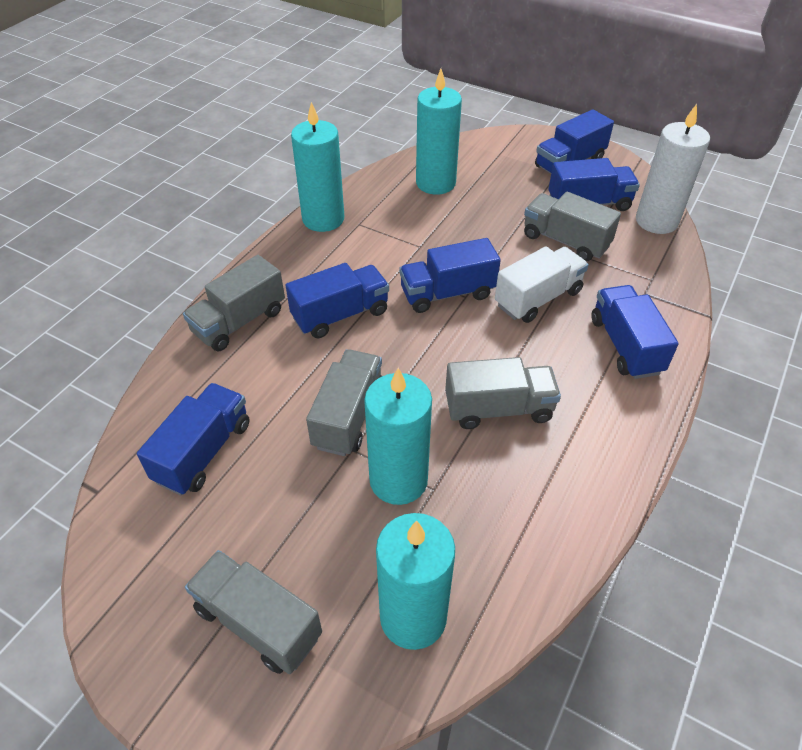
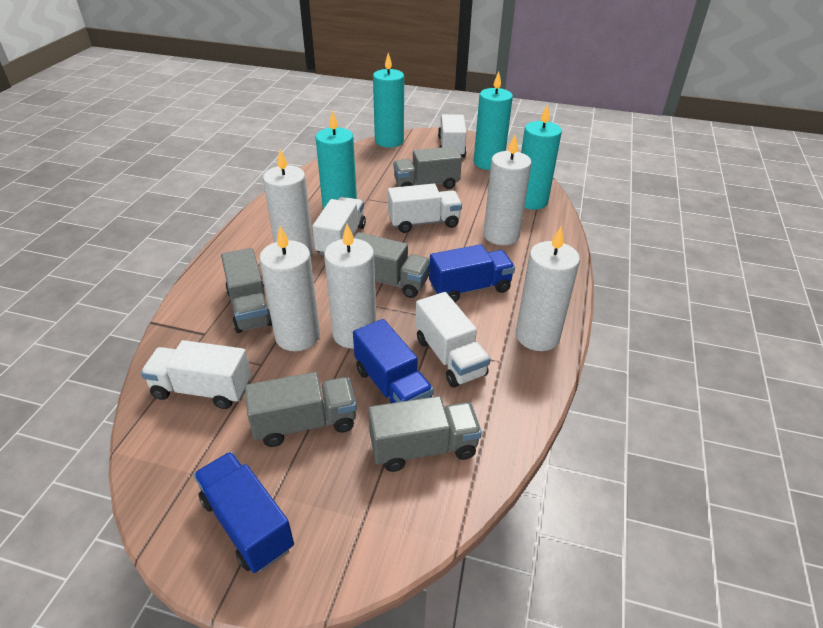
blue truck: [137,383,250,495] [285,263,389,338] [400,238,501,313] [535,109,614,174] [548,158,640,211] [591,285,679,379] = 6 -> [194,452,294,573] [353,319,434,403] [429,244,515,302] = 3
white candle: [636,104,710,234] = 1 -> [259,226,320,351] [263,149,314,256] [324,224,377,349] [483,135,532,245] [516,227,580,351] = 5
white truck: [495,246,588,323] = 1 -> [141,340,251,409] [312,197,366,255] [388,184,462,233] [416,292,490,388] [438,114,466,157] = 5

